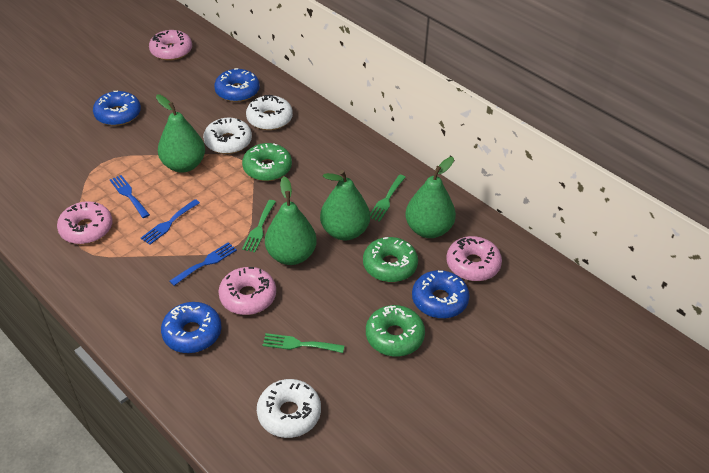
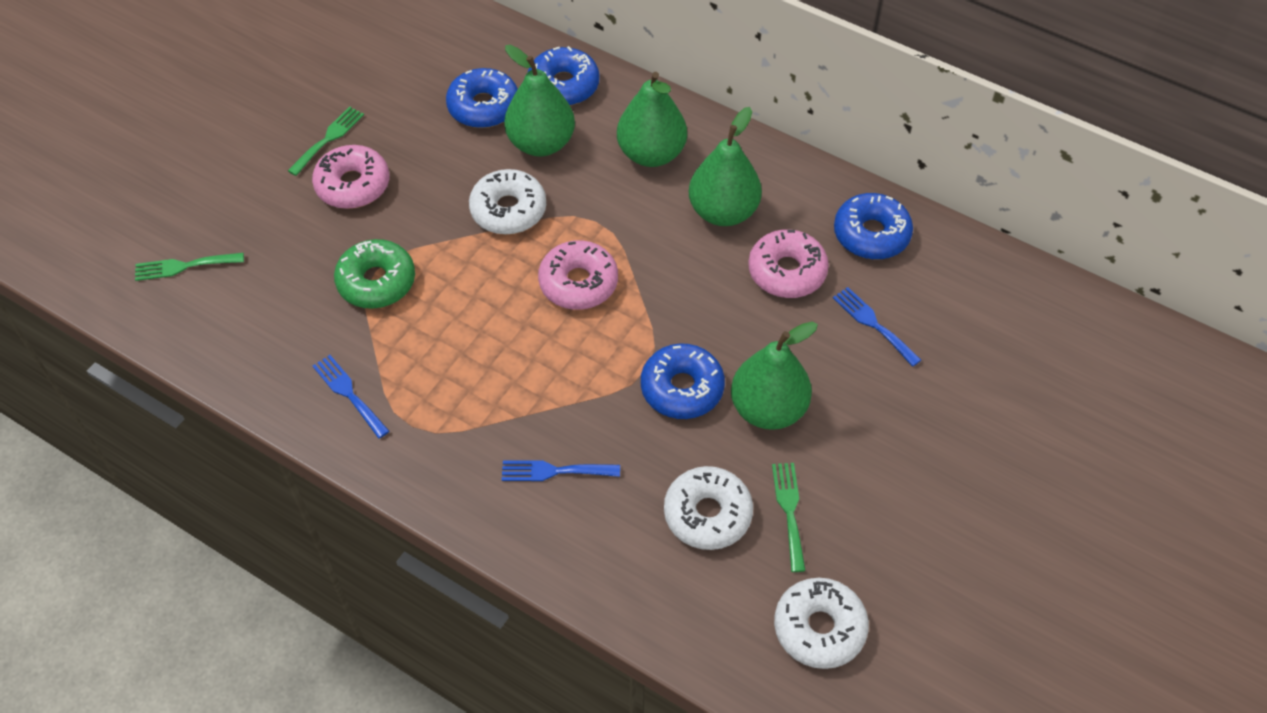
green donut: [242,143,292,181] [363,237,418,282] [366,305,425,356] = 3 -> [334,239,415,309] = 1
pink donut: [57,201,112,244] [149,30,192,61] [218,267,276,315] [446,236,502,281] = 4 -> [312,145,389,209] [538,240,618,310] [748,229,829,298] = 3

